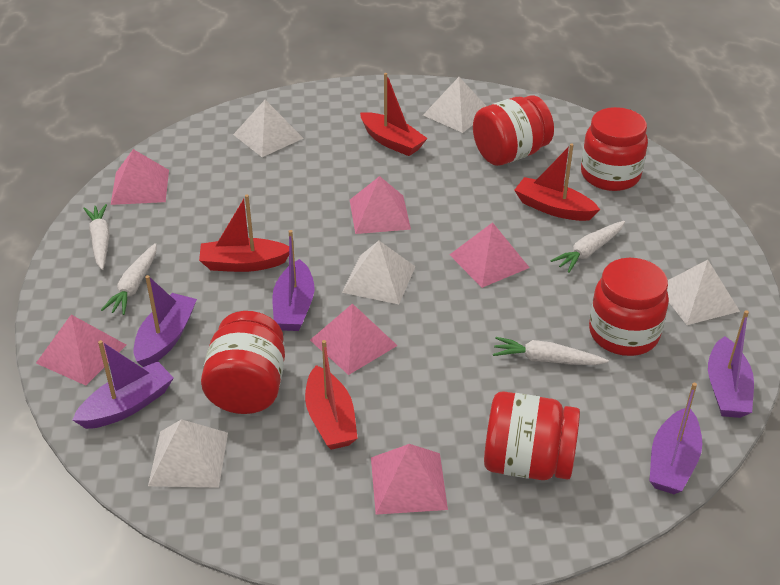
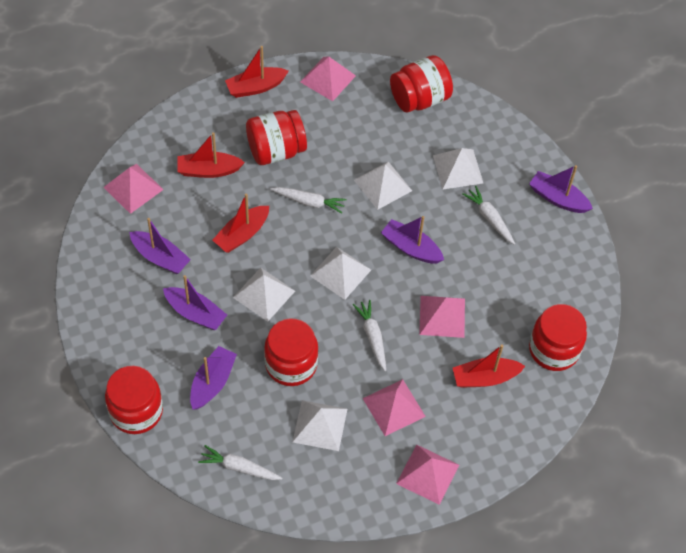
pink pyramid: [36,315,126,386] [111,149,169,205] [310,303,398,375] [350,176,411,234] [371,444,448,515] [449,222,530,288] = 6 -> [103,164,164,214] [300,56,356,101] [363,379,426,436] [396,445,459,505] [419,296,465,338] = 5

